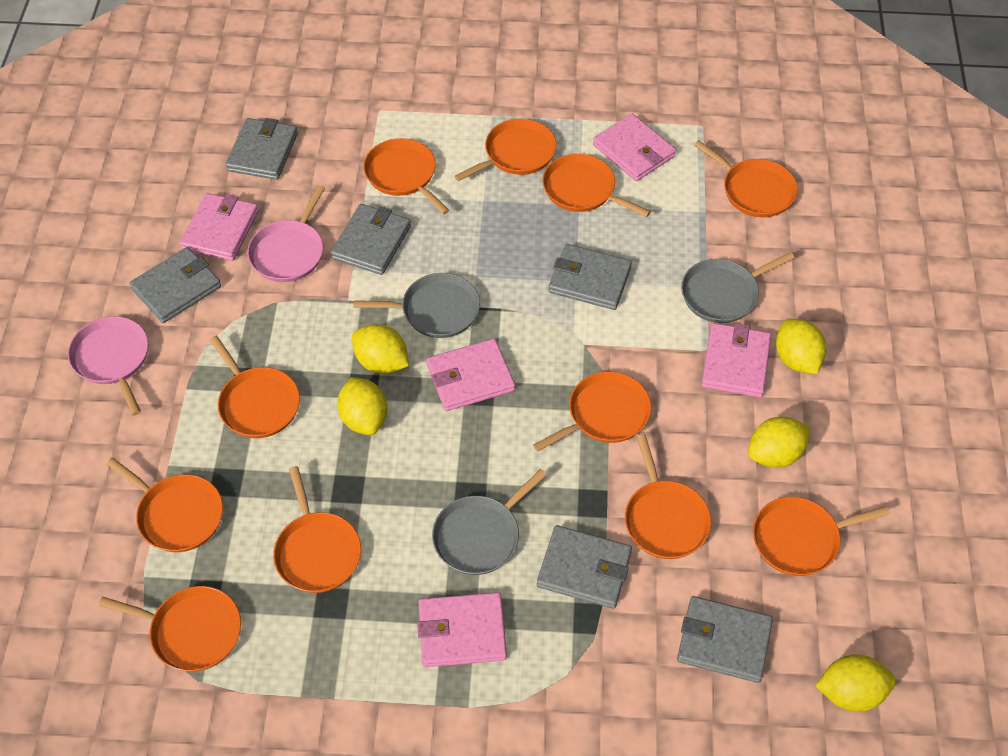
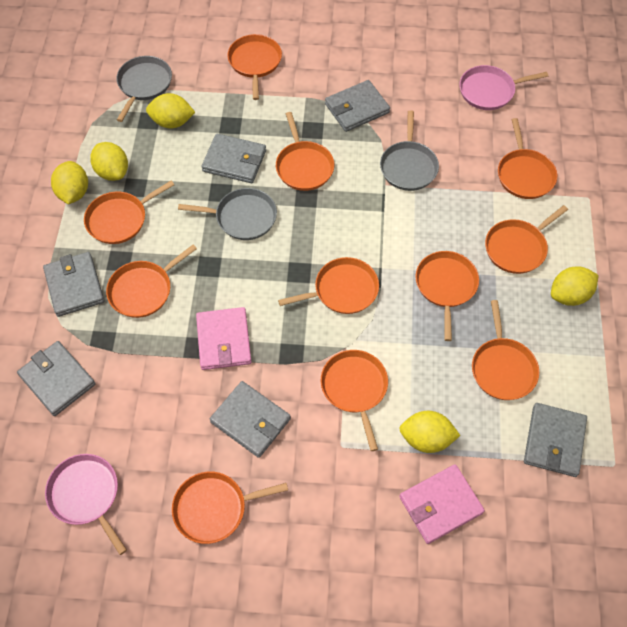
pink wallet: [180,193,259,261] [417,592,507,667] [427,338,515,411] [593,114,676,181] [701,323,771,398] = 5 -> [196,307,252,370] [399,464,485,544] = 2

